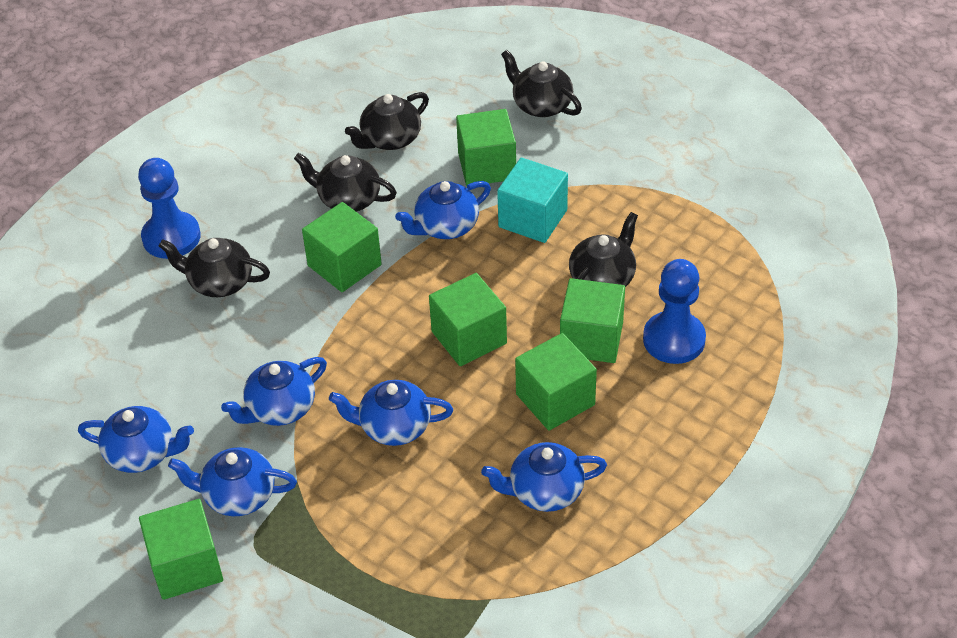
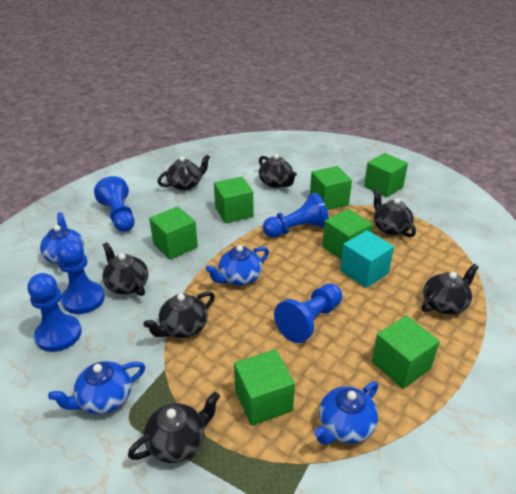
black teapot: [159,238,270,297] [294,153,397,212] [345,92,429,150] [501,50,582,117] [569,212,638,287] = 5 -> [102,242,148,296] [128,392,220,463] [144,291,215,338] [157,154,210,190] [259,154,297,188] [373,189,416,237] [422,264,479,314] = 7
blue pawn: [138,158,201,259] [643,259,706,364] = 2 -> [27,273,82,352] [57,240,105,314] [94,176,135,232] [263,193,329,238] [274,283,342,343] = 5
blue teapot: [78,406,194,473] [168,447,297,516] [221,357,327,426] [329,380,453,446] [395,181,491,239] [481,442,607,512] = 6 -> [40,212,84,265] [48,361,145,414] [206,245,269,286] [314,382,378,444] = 4
green cube: [139,499,223,600] [302,202,382,292] [429,273,507,366] [456,109,516,186] [515,333,597,430] [560,278,625,363] = 6 -> [149,206,198,260] [214,177,253,223] [234,349,295,426] [310,166,352,210] [322,209,373,259] [364,153,408,198] [372,316,440,389] = 7

